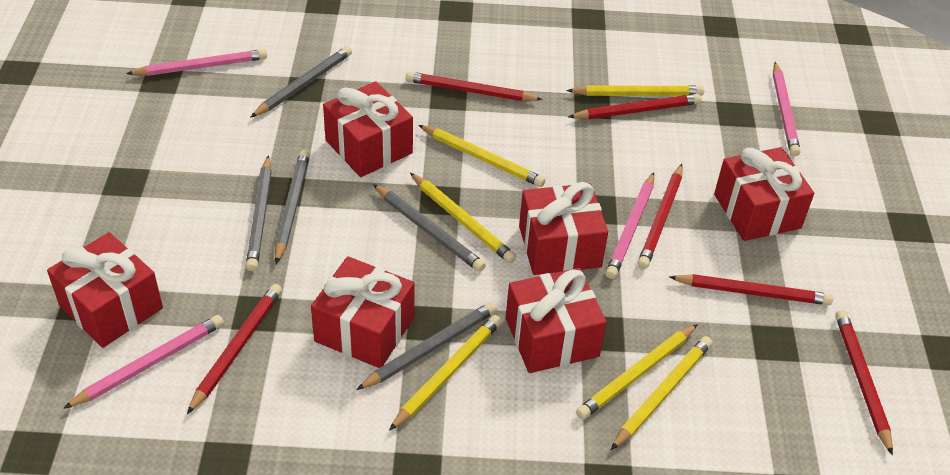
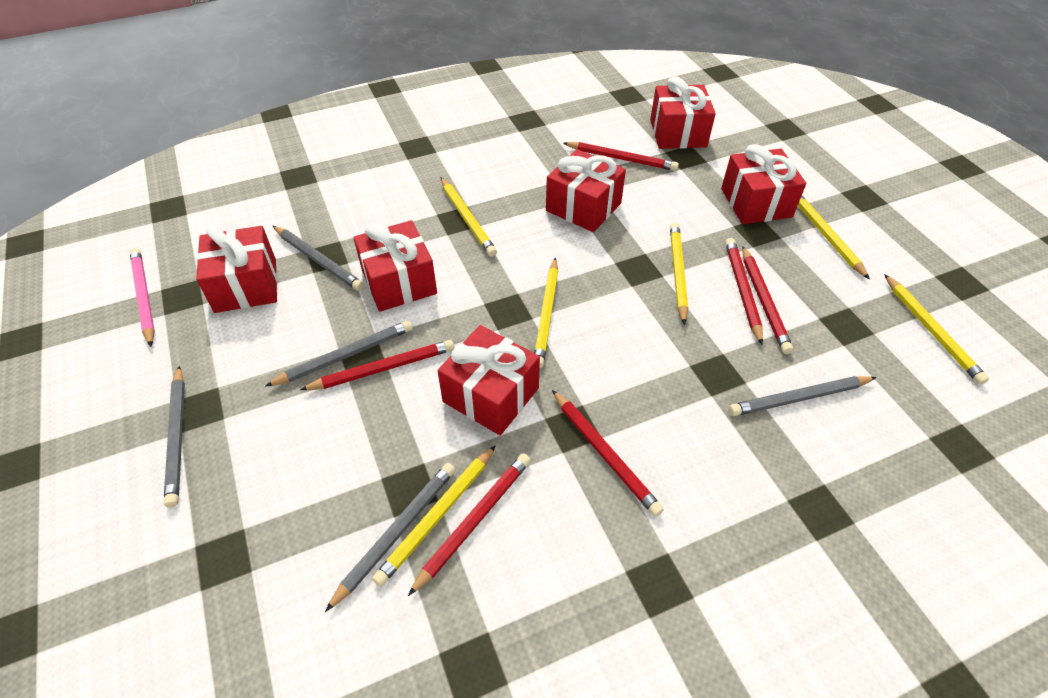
pink pencil: [63,315,224,409] [126,49,267,76] [605,172,654,279] [773,62,801,157] = 4 -> [130,248,155,347] = 1

